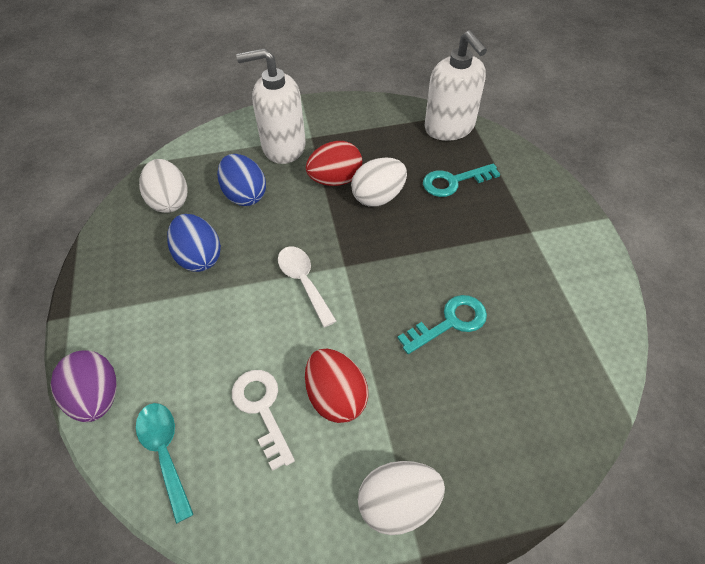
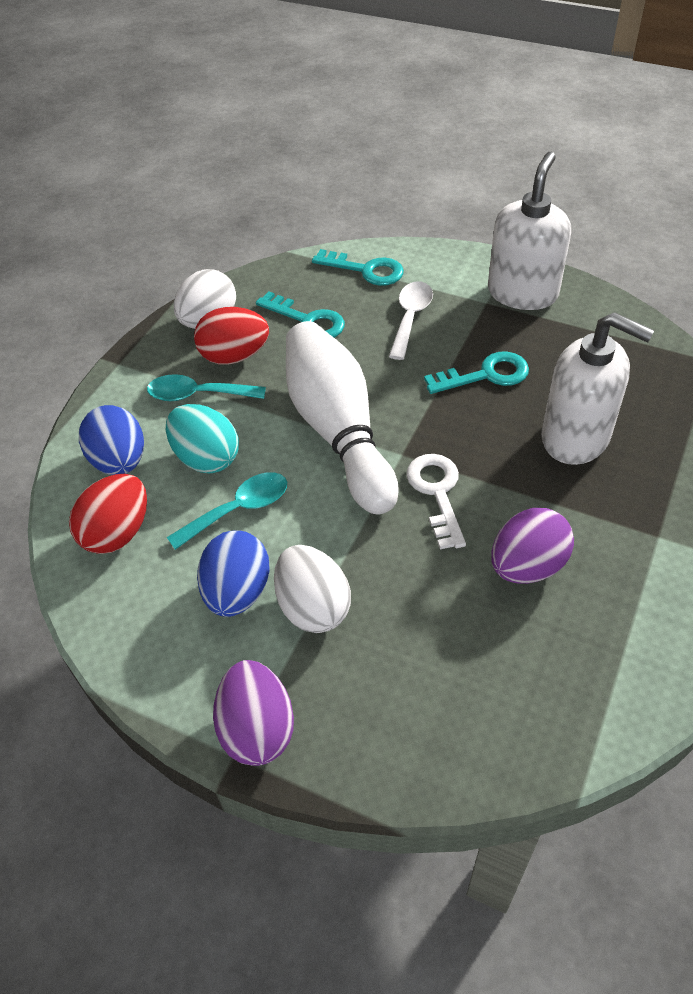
purple egg: [51,350,117,422] = 1 -> [213,660,294,766] [491,508,574,584] = 2
turquoise egg: none = 0 -> [166,404,239,473] = 1
turquoise key: [398,295,487,354] [423,164,500,197] = 2 -> [256,291,345,338] [312,249,404,286] [424,352,529,394] = 3
turquoise spoon: [136,403,194,524] = 1 -> [147,374,266,401] [167,472,287,550] = 2
white bowling pin: none = 0 -> [286,321,399,515] = 1
white egg: [139,159,187,213] [351,158,407,207] [358,461,445,535] = 3 -> [174,269,236,329] [274,545,351,633] = 2

